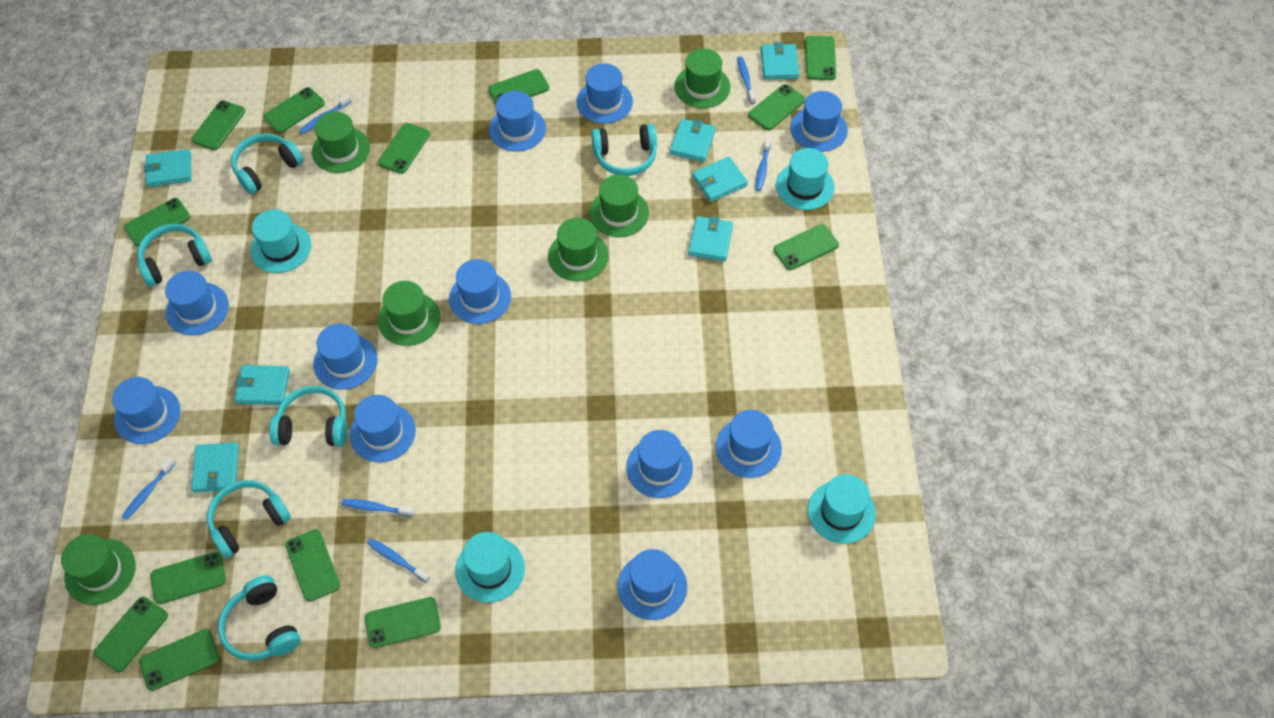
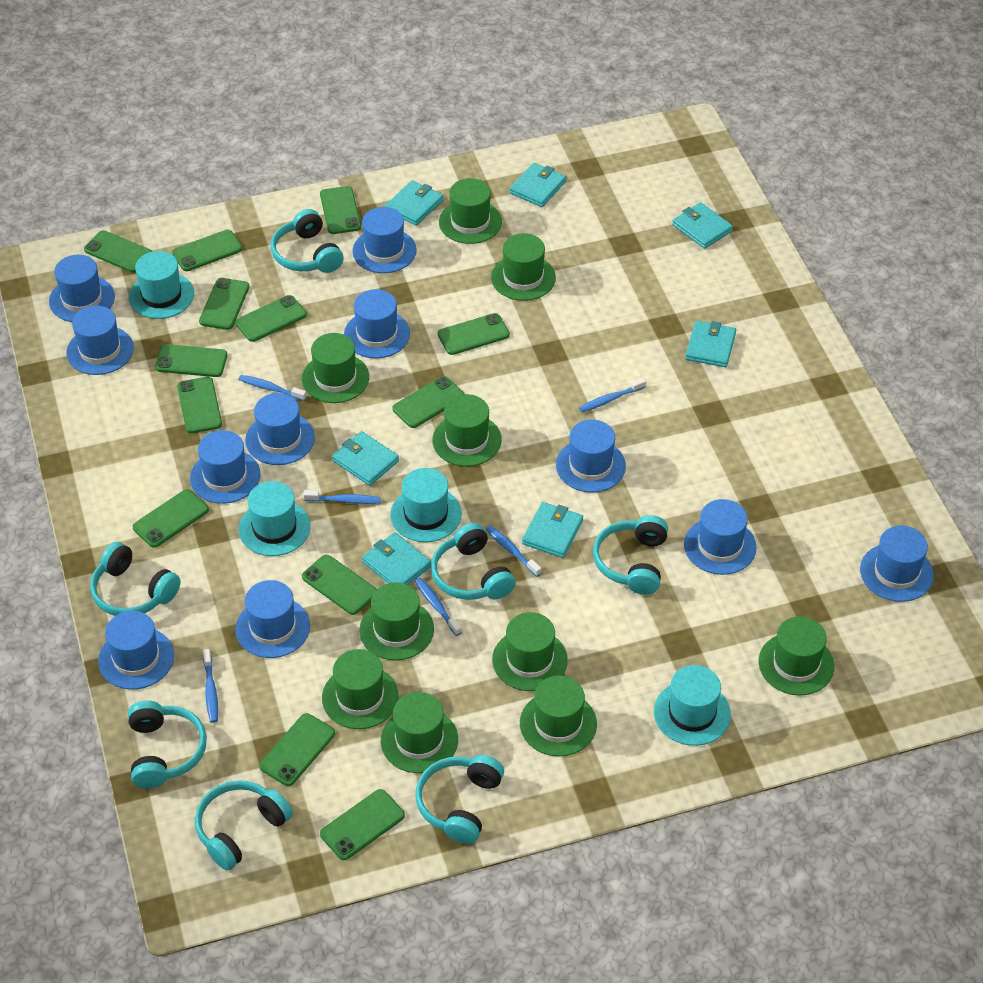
green hat: [61,534,135,605] [312,112,370,173] [378,281,441,346] [548,218,609,282] [589,174,649,237] [674,48,731,108] = 6 -> [302,333,369,403] [322,649,398,729] [359,582,434,660] [381,692,458,773] [432,394,502,467] [439,178,502,244] [491,233,556,301] [492,612,568,691] [520,676,597,756] [759,616,834,696] = 10
turquoise headphones: [137,224,212,287] [207,480,291,558] [218,575,301,661] [231,133,303,194] [269,386,347,446] [592,124,657,176] = 6 -> [90,542,181,616] [128,700,207,789] [195,780,293,870] [271,209,344,273] [415,755,504,844] [431,523,516,600] [593,515,668,595] = 7

